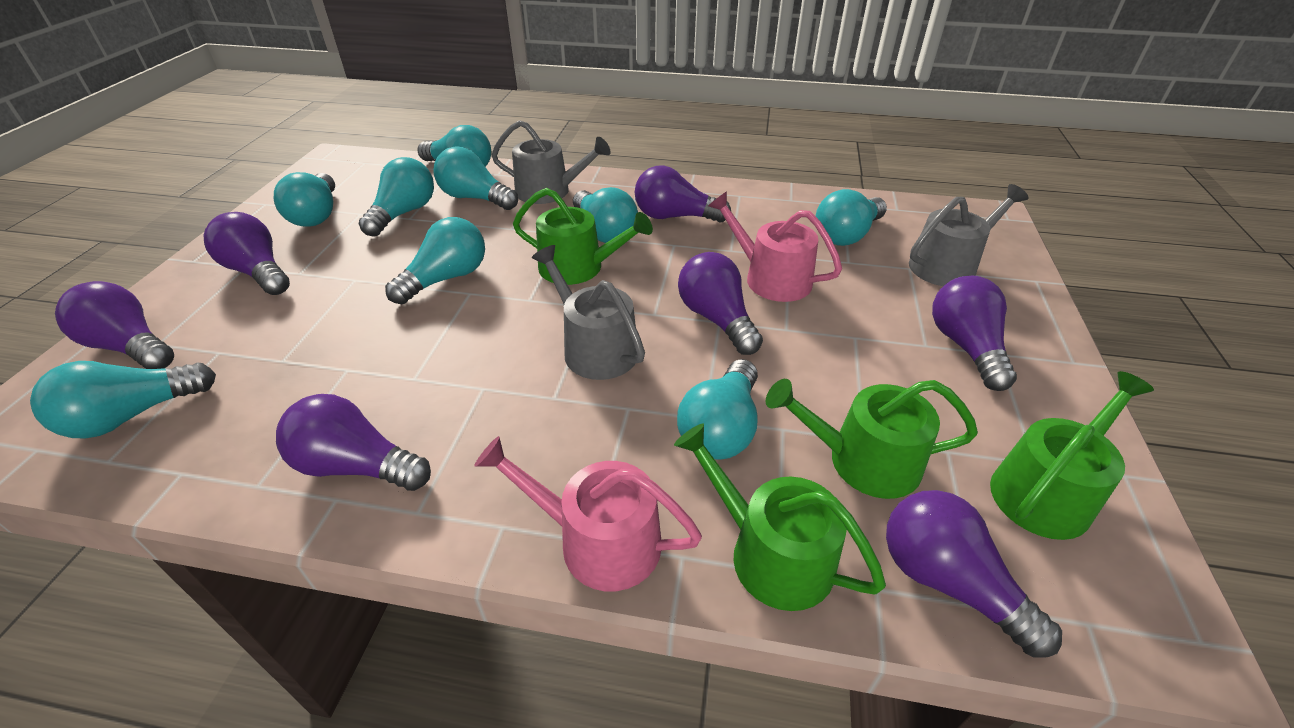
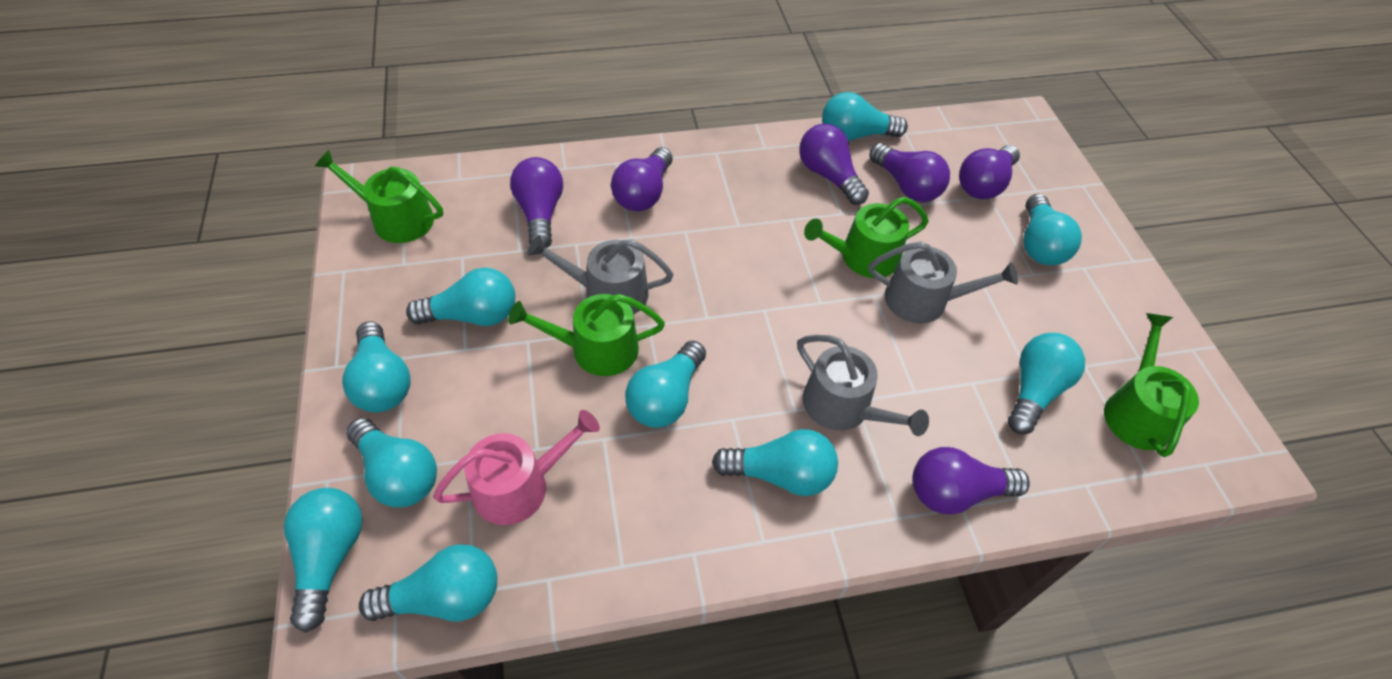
pink watering can: [474,436,702,591] [708,191,842,302] = 2 -> [433,410,600,525] = 1
purple light bulb: [55,281,174,369] [204,212,290,295] [276,394,431,491] [635,165,731,223] [678,252,763,355] [886,490,1062,657] [932,276,1017,391] = 7 -> [510,157,563,248] [611,147,673,211] [799,123,869,205] [869,143,950,202] [912,447,1030,515] [959,145,1020,199] = 6
turquoise light bulb: [30,361,216,439] [274,172,335,227] [359,157,434,237] [385,217,485,304] [418,125,491,167] [433,146,518,210] [573,187,638,243] [677,359,758,459] [816,189,887,246] = 9 -> [284,488,363,632] [342,321,411,413] [346,418,437,508] [359,544,497,621] [406,268,515,326] [625,341,706,428] [712,429,838,496] [822,92,908,141] [1008,333,1085,434] [1024,194,1082,265] = 10

